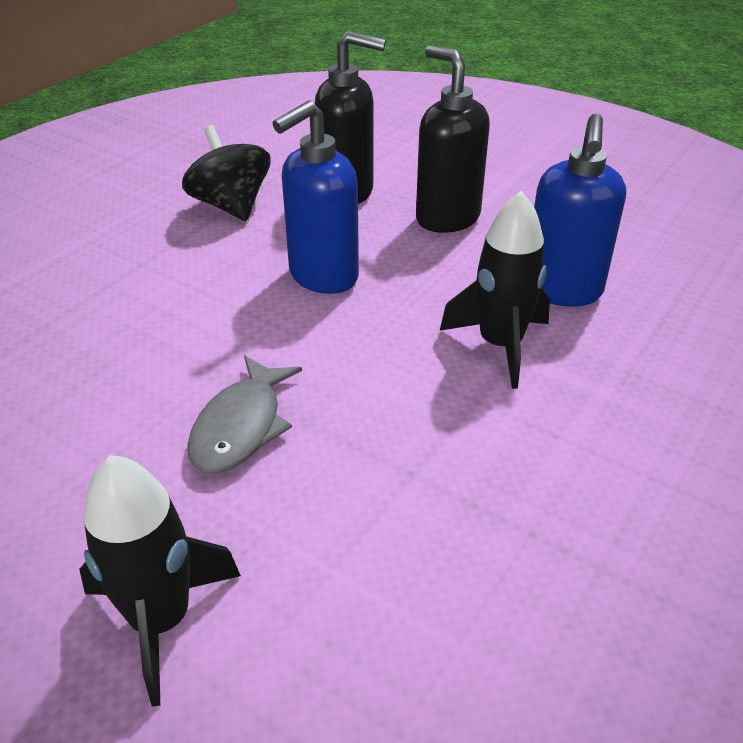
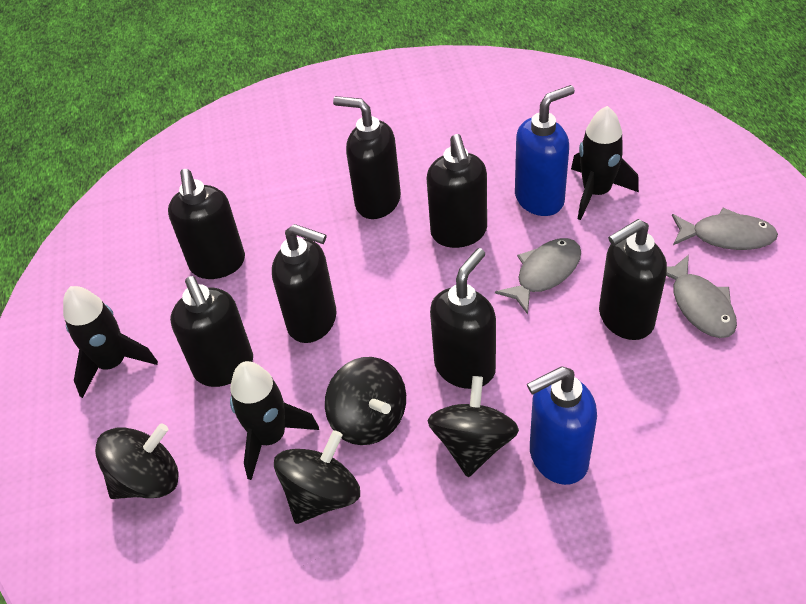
black rocket: [79,455,241,707] [440,191,550,389] = 2 -> [63,286,158,398] [230,361,319,480] [571,106,639,220] = 3
black soap dispenser: [315,31,386,204] [416,45,490,233] = 2 -> [168,169,245,279] [170,276,253,387] [272,224,337,343] [333,96,401,219] [426,134,487,248] [430,248,496,389] [599,219,667,340] = 7
black spinning top: [182,125,271,221] = 1 -> [95,423,179,499] [274,430,360,524] [325,357,406,445] [428,376,519,477] = 4
grey fish: [187,356,302,473] = 1 -> [495,238,581,314] [666,255,737,338] [672,208,778,250] = 3

